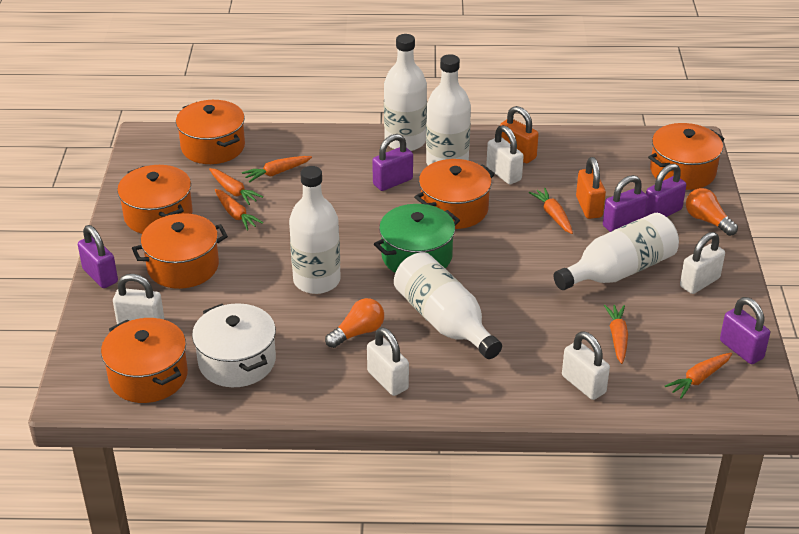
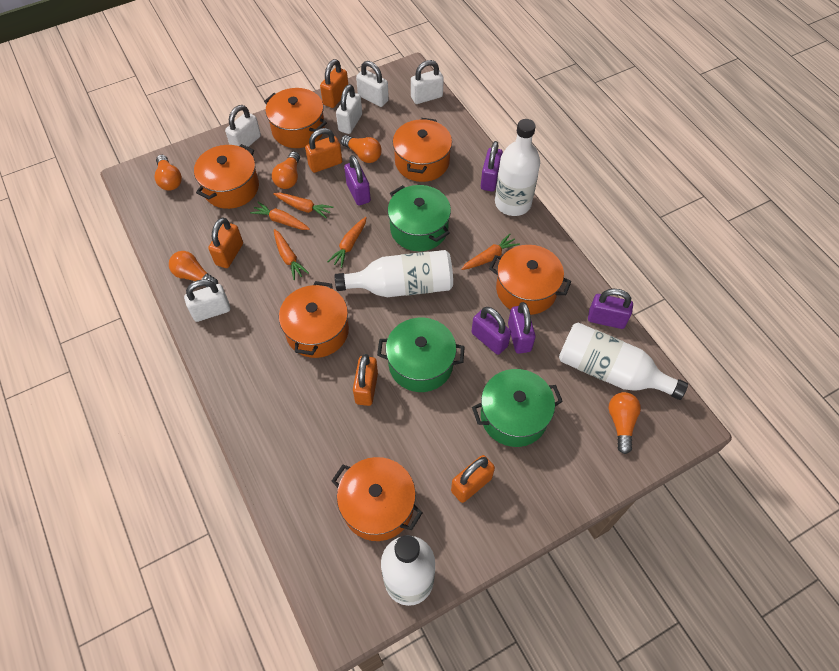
green pot: [374,204,460,273] = 1 -> [377,318,465,392] [388,185,451,251] [472,369,563,447] = 3
orange carrot: [209,168,263,205] [215,189,263,231] [242,156,312,183] [529,188,573,234] [604,305,628,364] [665,353,732,399] = 6 -> [250,202,310,230] [273,192,333,219] [274,229,309,280] [327,217,367,268] [461,233,520,270] = 5
orange light bulb: [325,298,384,348] [686,188,738,236] = 2 -> [155,155,182,191] [169,251,218,287] [272,151,300,189] [341,135,382,163] [609,392,641,454] = 5
orange padlock: [500,106,539,163] [576,157,606,219] = 2 -> [208,217,243,268] [305,128,342,173] [320,59,348,108] [353,354,378,406] [451,455,495,503] = 5
white bottle: [289,166,341,294] [384,34,427,151] [394,252,502,359] [426,54,471,165] [553,213,679,290] = 5 -> [335,250,453,297] [381,535,435,606] [495,119,540,216] [559,322,688,400] = 4
white pot: [192,303,276,387] = 1 -> none = 0

